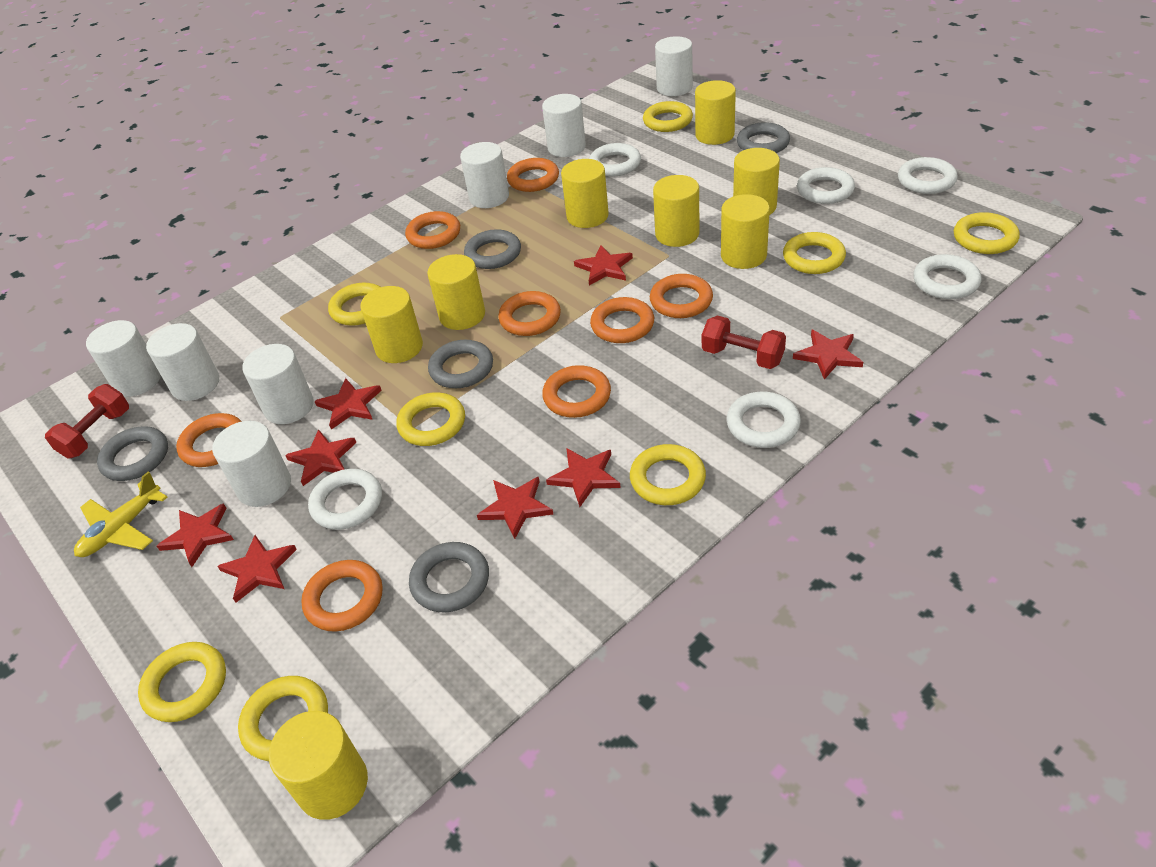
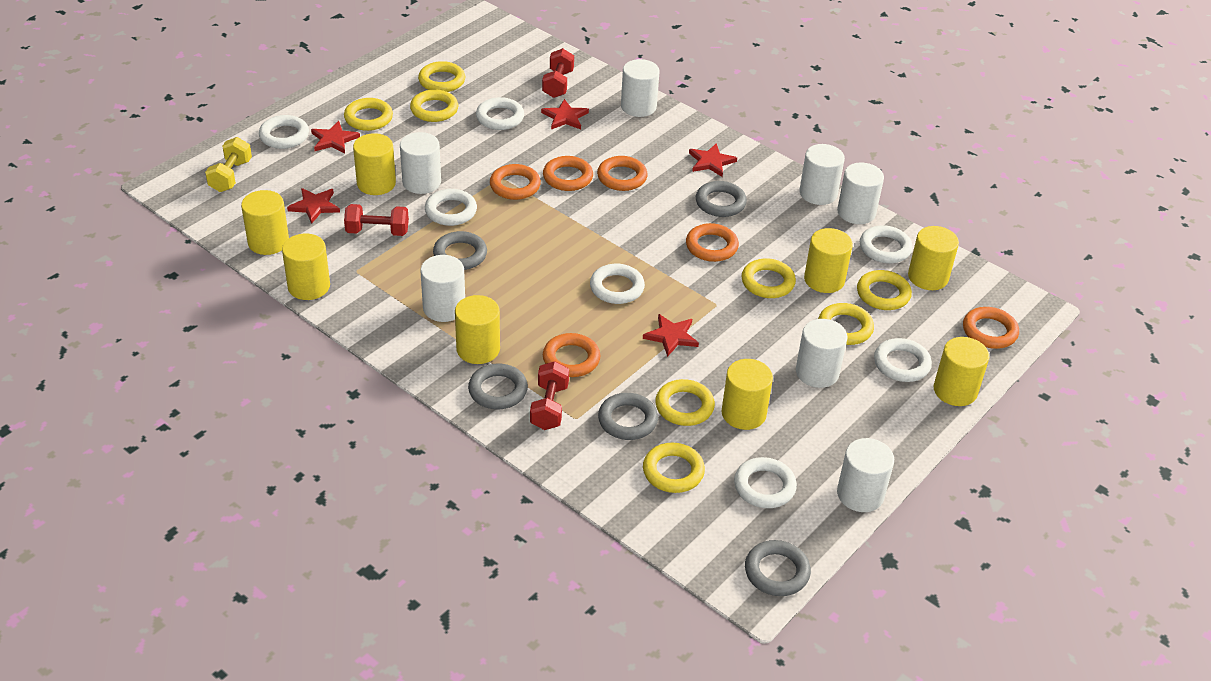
orange ring: [176,413,242,467] [301,560,383,632] [405,211,460,249] [498,291,561,336] [507,158,559,192] [542,365,611,418] [590,297,654,343] [650,274,713,318] = 8 -> [490,164,541,200] [543,156,593,191] [543,333,600,377] [597,156,648,191] [686,223,739,262] [963,307,1019,349] = 6
red dumbbell: [45,384,129,459] [702,315,786,369] = 2 -> [344,204,409,236] [530,361,569,430] [542,48,574,98] = 3
red star: [157,503,234,567] [217,535,297,603] [285,429,357,486] [314,378,382,430] [477,477,553,539] [546,448,621,507] [574,245,633,285] [793,329,863,380] = 8 -> [287,188,340,224] [311,121,360,153] [541,99,589,130] [643,314,699,357] [689,143,737,177] = 5
white ring: [308,469,382,530] [589,143,641,177] [726,391,801,448] [797,167,855,204] [898,157,958,194] [913,254,981,299] = 6 -> [259,115,309,149] [425,189,477,226] [476,97,524,130] [590,264,645,304] [734,457,797,508] [860,225,912,263] [874,338,932,382] = 7
yellow dumbbell: none = 0 -> [205,137,252,192] = 1
yellow plane: [74,472,167,557] = 1 -> none = 0

